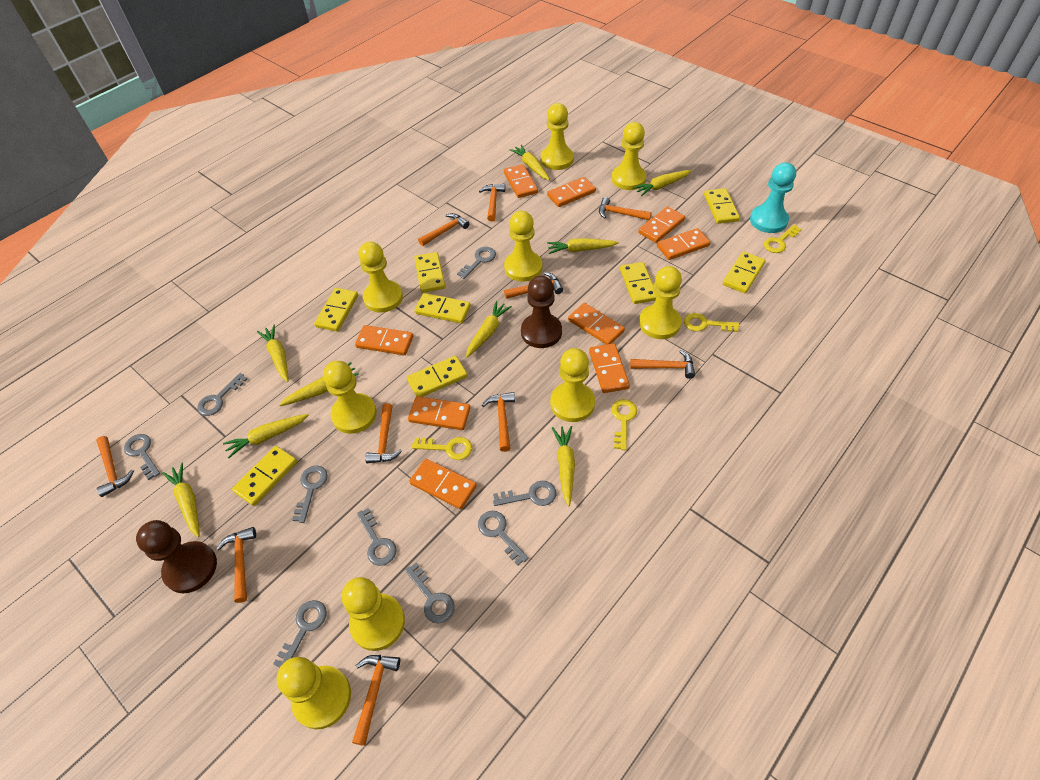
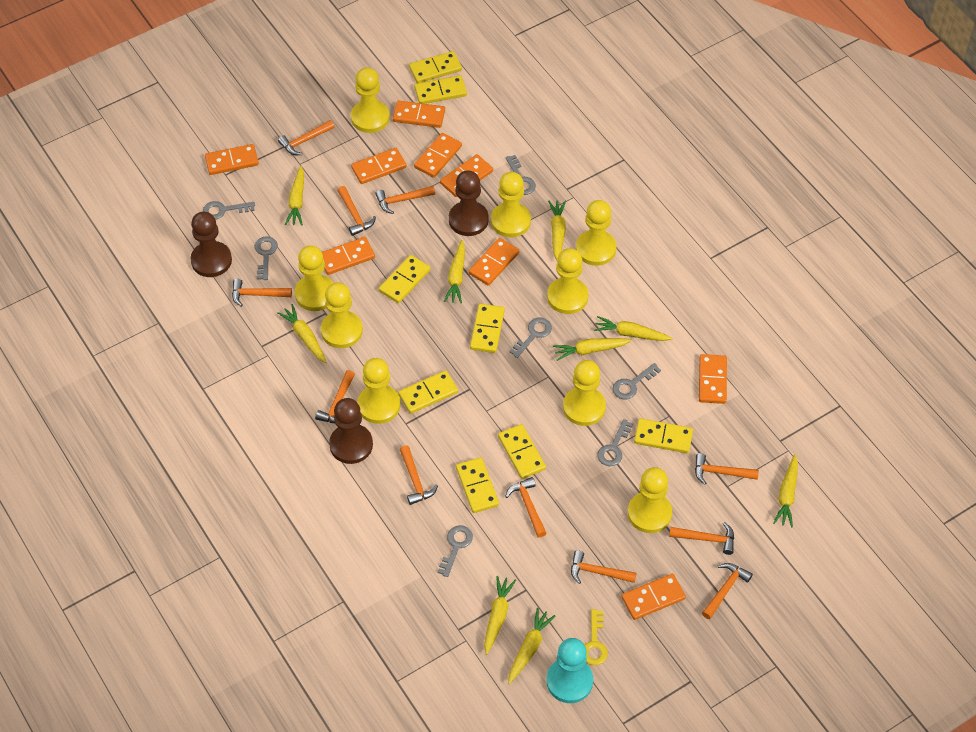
brown pawn: [136,520,217,593] [521,276,562,348] = 2 -> [190,212,232,277] [329,398,373,464] [449,170,489,236] = 3
grey key: [124,434,160,480] [197,373,247,416] [273,600,327,667] [292,466,328,523] [357,508,397,566] [405,563,455,624] [457,247,496,279] [478,511,529,566] [493,481,557,506] = 9 -> [203,201,255,220] [255,236,278,280] [438,525,473,577] [506,155,536,195] [509,318,552,358] [597,419,633,466] [613,363,661,399] = 7
orange hammer: [96,436,134,497] [216,527,256,603] [352,655,400,746] [365,403,402,463] [418,213,469,246] [479,184,505,222] [482,392,515,452] [504,272,563,299] [599,197,651,220] [630,350,695,379] = 10 -> [232,279,292,307] [278,120,334,155] [315,370,355,423] [337,186,376,236] [376,186,435,214] [400,445,438,505] [505,477,547,538] [571,550,637,584] [669,522,734,555] [695,453,759,485] [702,563,753,619] = 11
yellow key: [412,437,472,460] [611,399,637,450] [684,313,739,332] [764,224,801,253] = 4 -> [585,609,608,665] = 1

